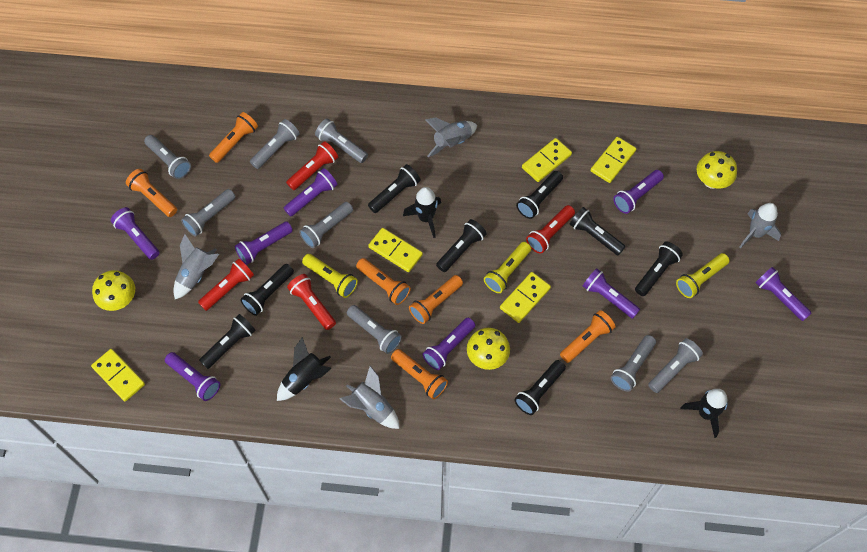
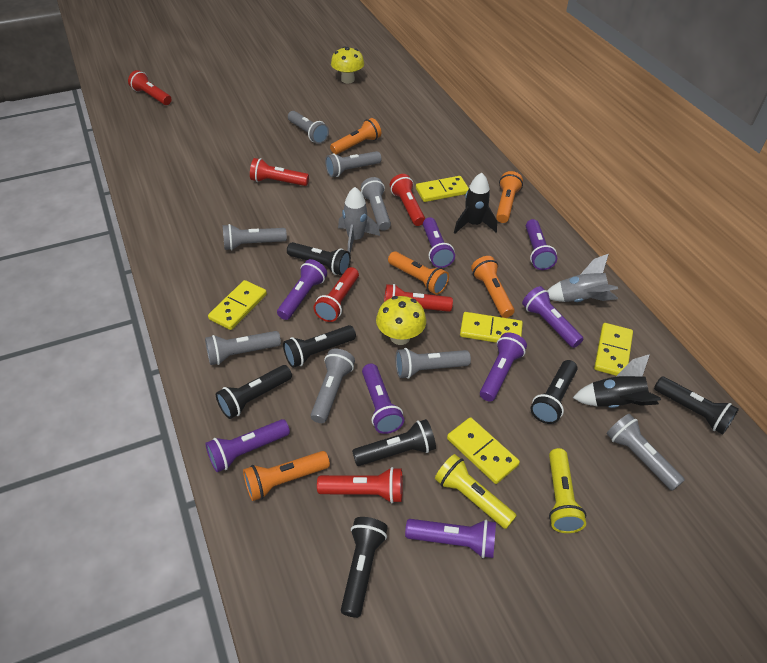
black flashlight: [199,314,256,369] [240,264,294,316] [368,164,421,213] [436,219,487,272] [514,360,566,415] [516,171,563,219] [570,207,625,255] [635,241,683,296] = 8 -> [216,365,292,419] [283,325,356,368] [287,242,351,275] [341,517,388,618] [352,419,436,466] [530,360,578,424] [654,377,739,434] = 7
black rocket: [277,337,332,401] [403,187,441,238] [680,389,728,438] = 3 -> [454,173,497,233] [573,354,661,408] = 2
grey rocket: [173,234,219,299] [339,366,400,429] [425,118,477,157] [740,203,781,248] = 4 -> [338,187,380,253] [547,254,618,302] = 2
orange flashlight: [126,169,177,217] [209,112,258,163] [356,258,411,305] [391,349,448,399] [409,275,463,324] [560,310,615,363] = 6 -> [243,451,330,501] [330,118,381,155] [388,251,449,295] [471,256,514,318] [496,171,523,223] = 5
red flashlight: [198,258,254,311] [286,141,338,190] [287,274,336,330] [526,205,575,254] = 4 -> [128,70,172,105] [250,158,309,186] [313,267,359,322] [317,467,403,503] [384,284,453,312] [390,174,425,226] = 6
yellow flashlight: [302,254,358,298] [484,242,531,293] [676,253,730,298] = 3 -> [435,454,517,529] [549,448,586,533] = 2
yellow mushroom: [92,270,135,311] [467,328,510,370] [696,151,737,189] = 3 -> [331,46,364,83] [376,296,426,345] = 2

